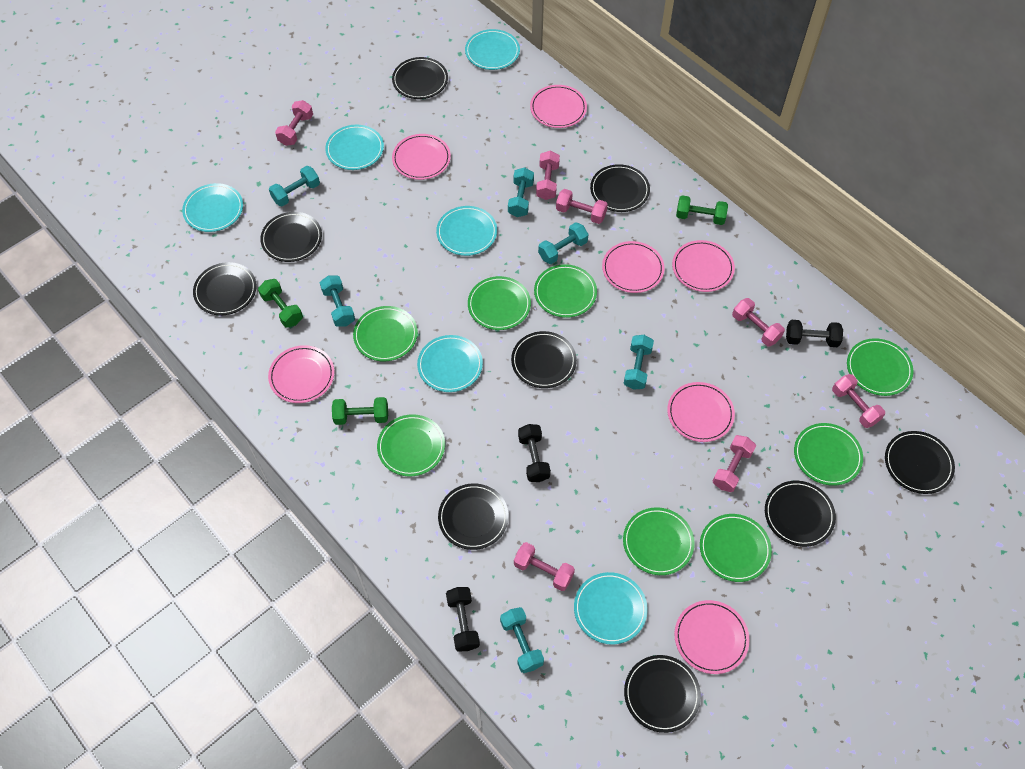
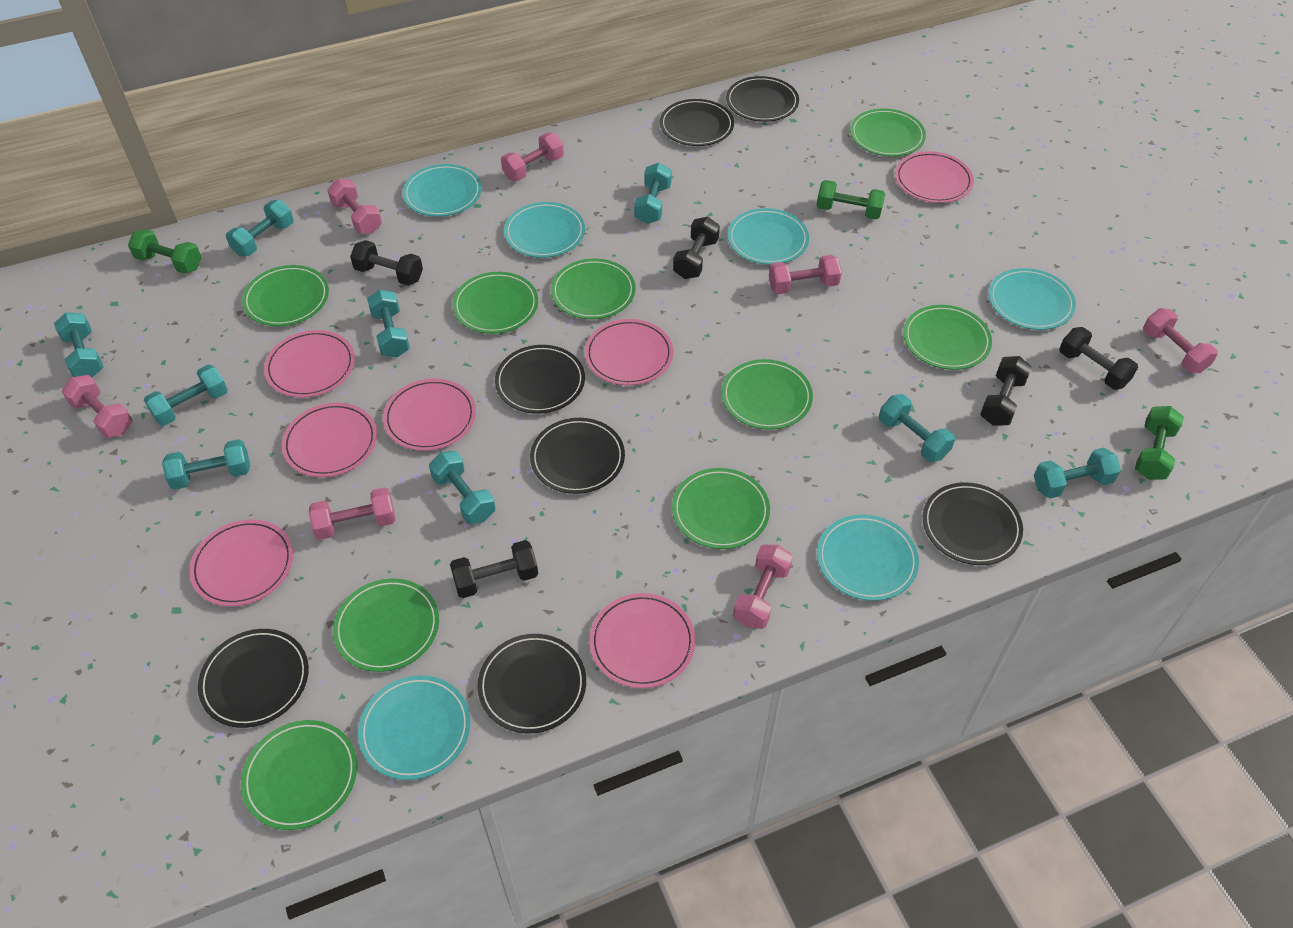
black dumbbell: [446,587,480,652] [518,424,551,482] [786,320,843,347] = 3 -> [350,240,423,286] [450,540,538,598] [673,217,720,279] [980,356,1032,426] [1059,327,1138,390] = 5
black plate: [193,262,257,315] [260,212,322,262] [392,57,448,99] [438,483,509,550] [511,331,577,388] [590,164,650,212] [624,655,701,733] [765,481,836,547] [885,431,955,494] = 9 -> [198,629,309,728] [477,634,586,734] [495,345,585,414] [530,418,625,494] [660,99,734,146] [726,76,799,122] [923,482,1023,565] = 7
green plate: [353,306,418,361] [377,414,445,477] [468,276,531,330] [534,264,597,318] [623,507,695,575] [700,514,772,582] [794,423,863,486] [847,338,913,396] = 8 -> [241,720,357,830] [242,265,329,326] [333,578,439,672] [453,272,538,334] [551,259,635,319] [672,468,770,549] [722,359,813,430] [850,109,926,157] [903,305,992,370] = 9
turquoise dumbbell: [269,166,320,206] [320,275,355,327] [500,607,544,673] [508,167,534,217] [538,222,588,264] [623,335,654,390] = 6 -> [54,312,103,378] [144,365,228,426] [162,439,250,490] [226,200,294,256] [367,290,410,357] [429,451,496,524] [634,163,672,224] [879,394,955,462] [1034,448,1121,498] = 9

